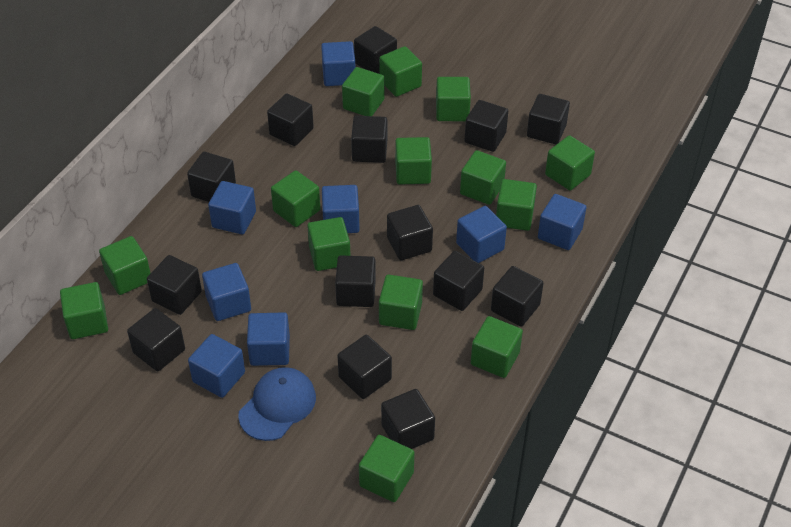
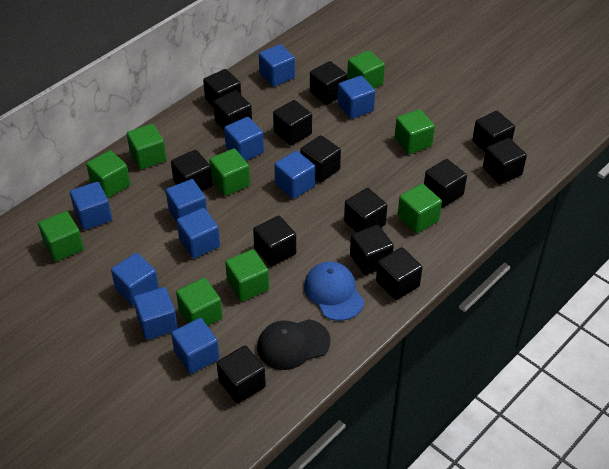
black cap: none = 0 -> [257,319,331,370] = 1
blue cube: [188,334,245,398] [202,263,251,321] [208,181,256,234] [247,312,290,366] [321,41,355,86] [322,185,360,233] [456,206,507,263] [538,194,586,250] = 8 -> [70,182,112,230] [111,253,159,306] [133,287,178,340] [166,179,207,222] [171,318,220,374] [177,208,220,258] [224,117,264,161] [259,44,295,87] [274,151,315,199] [338,75,375,119] = 10
green cube: [60,282,108,339] [99,236,151,295] [271,170,320,227] [307,217,351,271] [342,67,384,116] [359,435,415,502] [379,46,422,97] [379,274,423,330] [395,137,432,185] [436,77,471,121] [460,150,506,205] [471,316,523,378] [496,179,537,231] [545,135,595,190] = 14 -> [38,211,84,262] [86,150,130,198] [127,124,166,169] [176,278,223,326] [209,148,250,196] [225,249,269,301] [347,50,385,88] [395,109,435,154] [398,184,442,233] = 9

